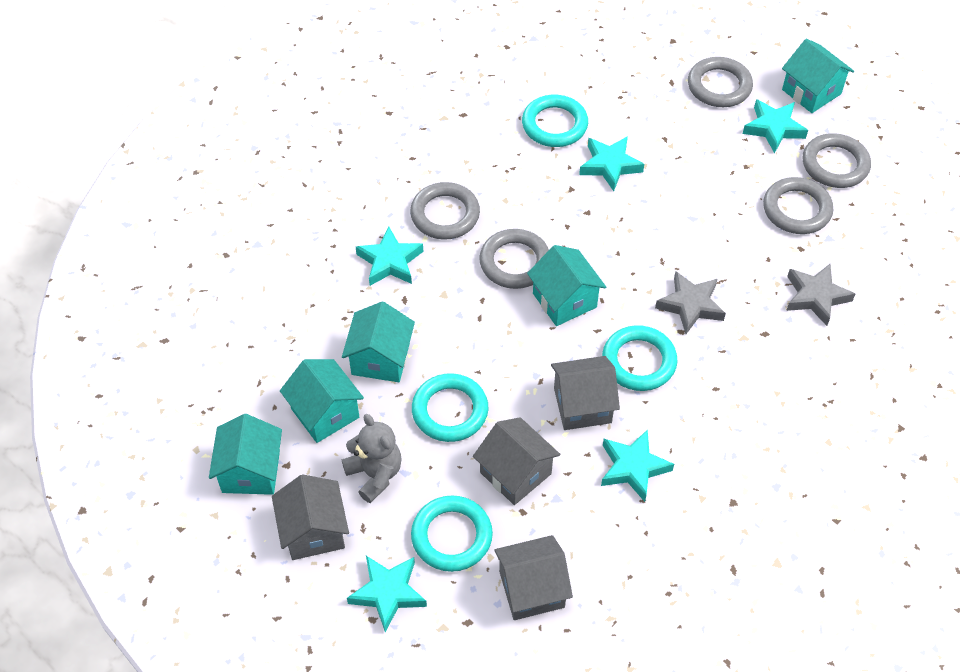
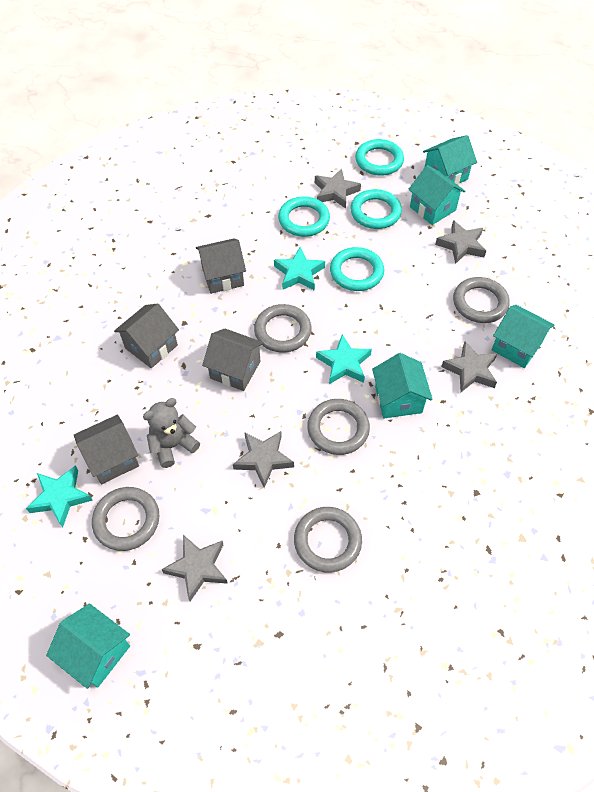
grey star: [655,271,726,334] [786,264,855,326] = 2 -> [162,535,228,601] [233,431,294,488] [315,168,361,209] [435,220,486,264] [441,341,498,392] = 5
turquoise star: [347,556,427,632] [356,226,423,286] [579,136,644,191] [601,430,674,502] [743,99,808,153] = 5 -> [26,466,93,527] [274,247,325,291] [316,334,372,384] = 3

